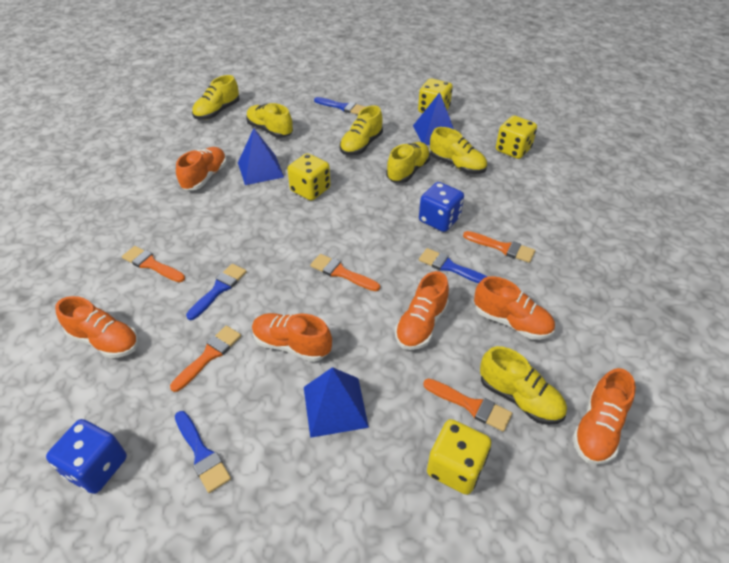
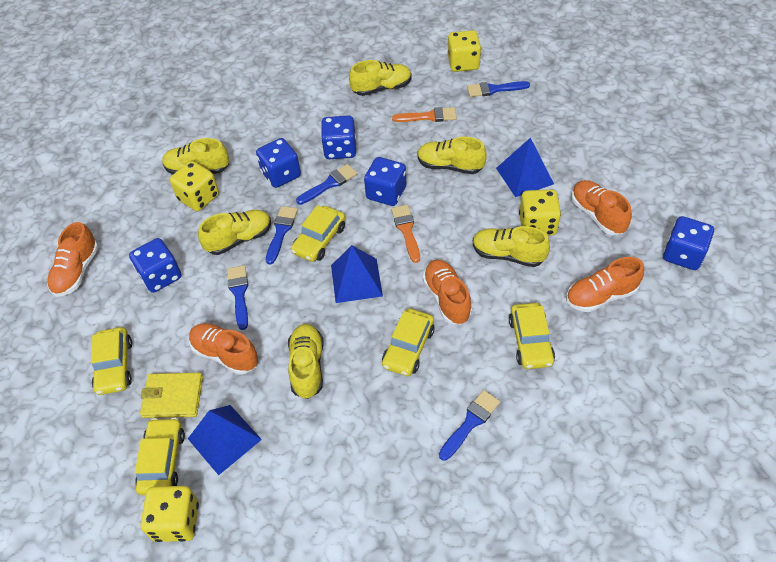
blue brush: [175,411,231,493] [186,264,247,320] [314,97,365,115] [419,248,487,283] = 4 -> [227,265,248,330] [266,206,298,264] [296,164,357,205] [439,390,500,461] [467,81,530,97] = 5
blue dice: [46,419,127,494] [419,182,464,232] = 2 -> [129,238,181,293] [256,138,301,188] [321,115,356,159] [364,157,406,206] [663,216,714,270] = 5
orange brush: [122,246,185,282] [170,326,241,392] [310,254,380,291] [423,378,512,432] [463,231,535,263] = 5 -> [391,205,420,263] [392,107,457,122] = 2
orange shoe: [55,296,138,358] [176,147,227,190] [252,313,332,362] [395,271,449,350] [474,276,555,340] [572,368,636,465] = 6 -> [47,222,99,297] [189,323,258,375] [423,260,472,324] [566,257,644,312] [571,180,632,235] = 5
yellow car: none = 0 -> [91,327,132,395] [135,418,185,495] [291,205,345,262] [382,309,435,376] [509,303,555,369] = 5
yellow wallet: none = 0 -> [140,373,203,418] = 1

